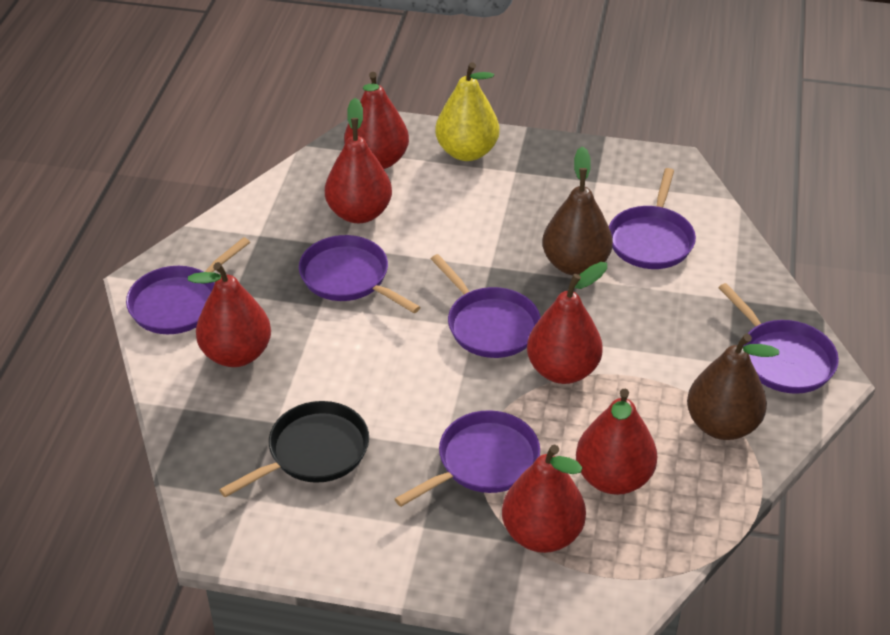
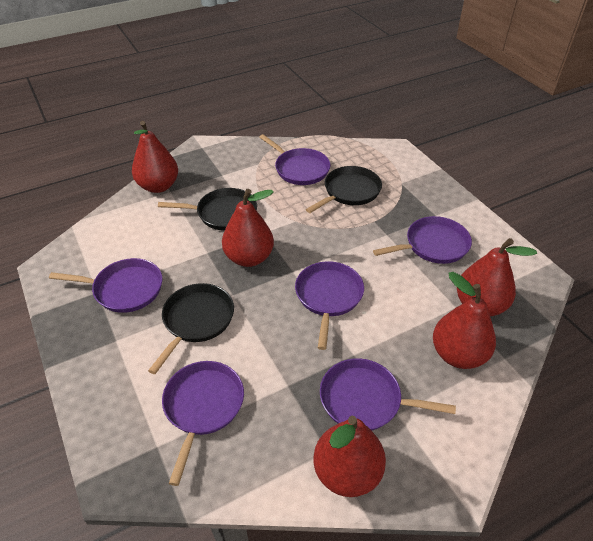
black pan: [219,401,369,497] = 1 -> [148,283,234,374] [158,188,257,231] [306,166,382,213] = 3
brown pear: [542,146,613,275] [687,334,779,440] = 2 -> none = 0
red pear: [188,262,271,367] [325,98,392,223] [344,72,409,169] [502,445,586,553] [527,262,607,384] [576,389,658,495] = 6 -> [132,121,178,193] [222,189,274,267] [313,416,386,497] [433,272,496,369] [457,238,537,317] = 5
yellow pear: [435,62,500,161] = 1 -> none = 0

